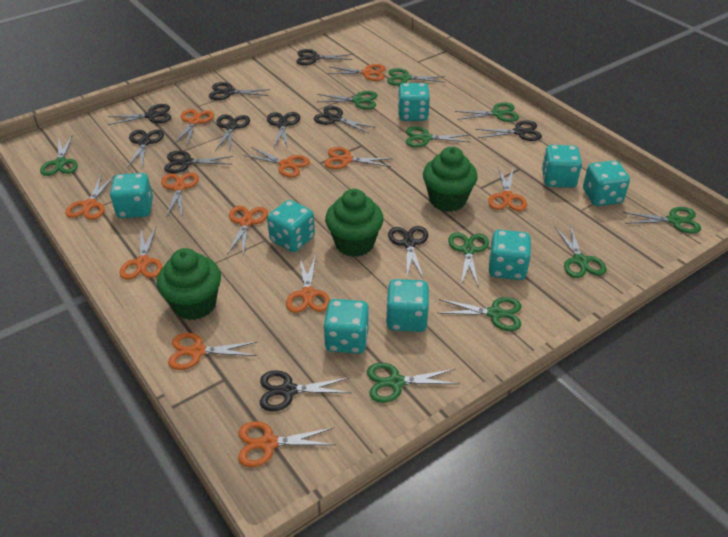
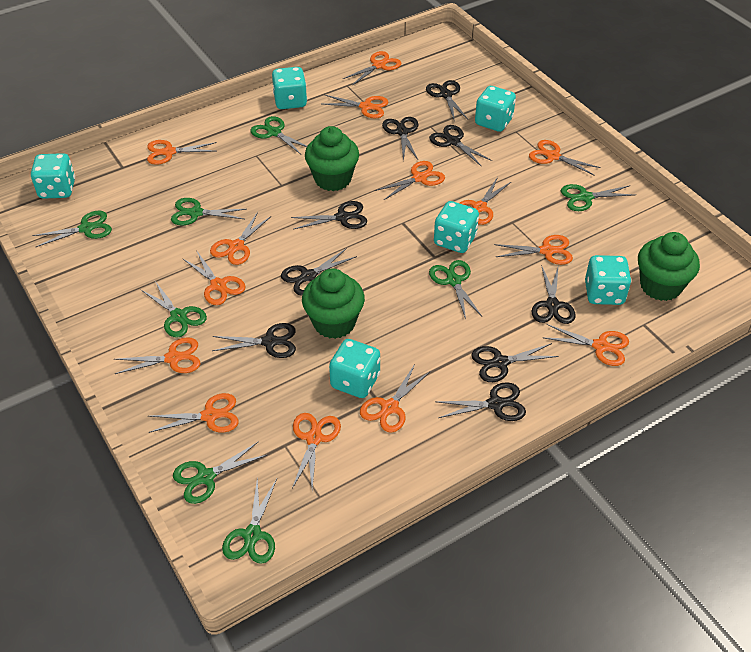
black scissors: [107,104,171,125] [127,130,164,168] [164,151,233,173] [209,82,270,100] [215,115,250,153] [260,370,351,411] [267,112,300,148] [296,49,352,65] [314,106,376,133] [388,226,428,279] [475,120,542,141] = 11 -> [212,323,296,358] [281,248,357,295] [291,201,367,230] [382,117,418,161] [426,80,468,119] [429,125,492,166] [435,382,526,421] [471,343,559,382] [532,265,576,324] = 9
green scissors: [40,135,78,176] [317,91,377,110] [367,363,459,403] [387,68,446,86] [406,126,471,147] [437,297,521,331] [448,232,489,286] [455,102,519,122] [555,225,607,278] [622,207,701,234] = 10 -> [32,211,112,247] [140,281,207,338] [171,198,246,226] [173,441,267,504] [222,477,277,564] [251,116,307,155] [429,260,482,319] [561,184,634,211] = 8
orange scissors: [65,175,115,220] [120,227,163,280] [161,172,199,217] [168,333,257,370] [173,109,214,146] [227,206,268,257] [238,421,335,467] [243,147,310,178] [286,255,330,313] [324,147,393,169] [328,64,386,81] [488,168,527,211] = 12 -> [114,337,200,374] [147,140,217,165] [148,393,239,433] [182,250,246,305] [210,212,271,265] [292,413,341,489] [323,95,388,118] [343,51,401,86] [360,364,431,433] [375,161,445,200] [460,177,512,225] [494,235,573,265] [529,140,601,176] [544,324,629,366] = 14
turquoise dice: [110,173,153,218] [267,200,315,252] [324,299,369,354] [386,279,429,332] [398,83,430,121] [489,230,531,280] [542,145,582,188] [583,161,630,206] = 8 -> [31,153,75,199] [272,67,307,109] [329,339,380,398] [434,201,479,253] [475,86,516,132] [585,255,631,305] = 6

